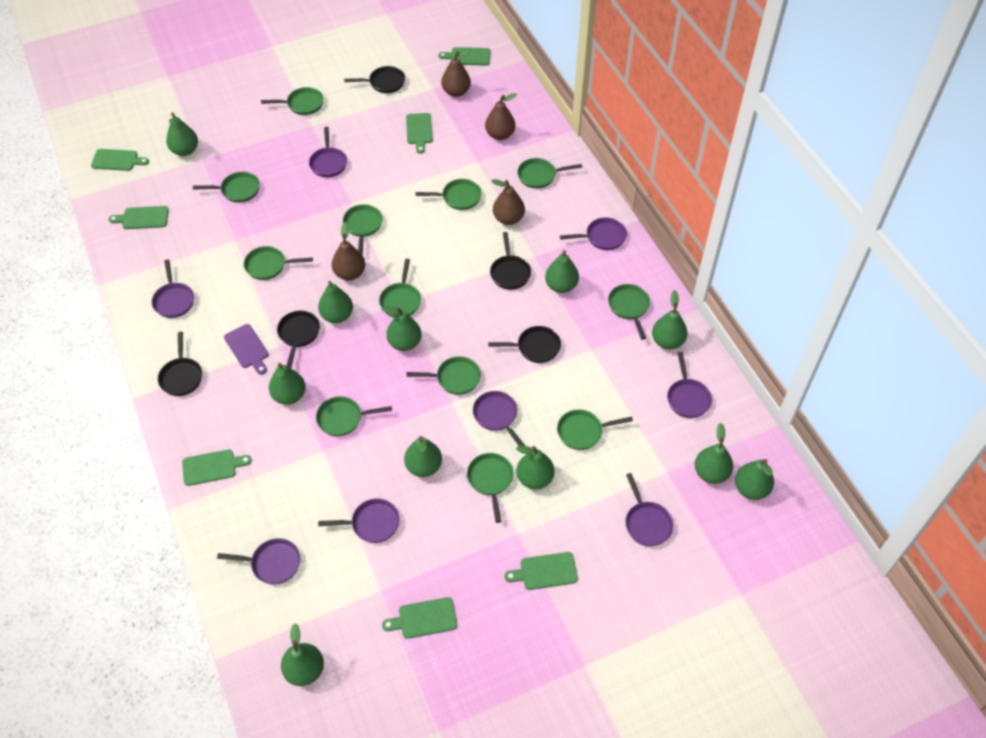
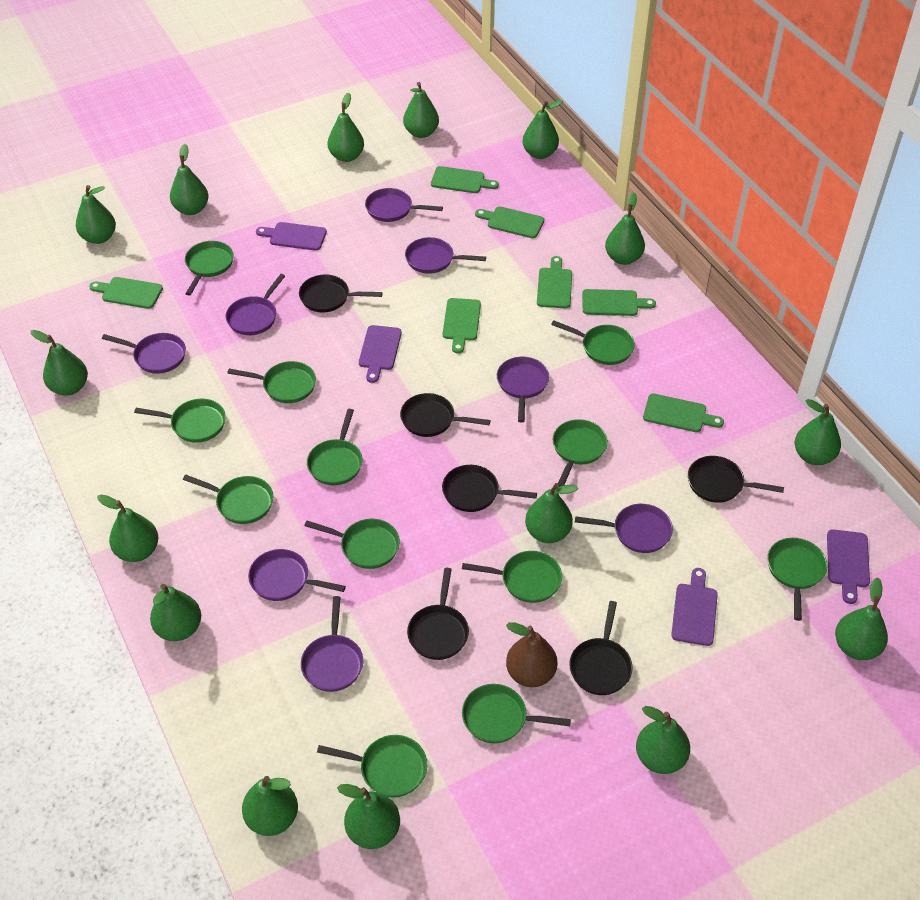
black pan: [158,332,202,396] [277,311,320,368] [344,66,405,93] [488,326,561,363] [490,232,531,290] = 5 -> [299,275,382,312] [400,393,491,437] [407,568,469,660] [442,465,537,512] [569,601,633,695] [688,456,784,503] = 6
brown pear: [332,222,365,280] [441,49,471,97] [485,93,517,140] [492,179,525,225] = 4 -> [506,622,557,687] = 1
green pear: [166,112,198,156] [269,363,306,405] [281,623,324,686] [318,281,353,323] [382,307,422,351] [404,436,442,477] [516,446,555,489] [545,250,579,293] [652,290,688,349] [695,423,733,484] [735,459,774,500] = 11 -> [30,330,88,396] [76,185,116,244] [97,494,158,562] [150,584,201,641] [170,144,209,215] [242,776,298,836] [327,93,364,162] [337,784,400,849] [403,82,439,138] [522,100,563,159] [525,483,578,543] [605,192,645,265] [636,706,690,774] [795,399,841,465] [835,577,888,660] = 15
purple cutting board: [224,324,269,375] = 1 -> [256,222,327,251] [359,325,402,383] [671,568,718,646] [827,529,870,604] = 4

